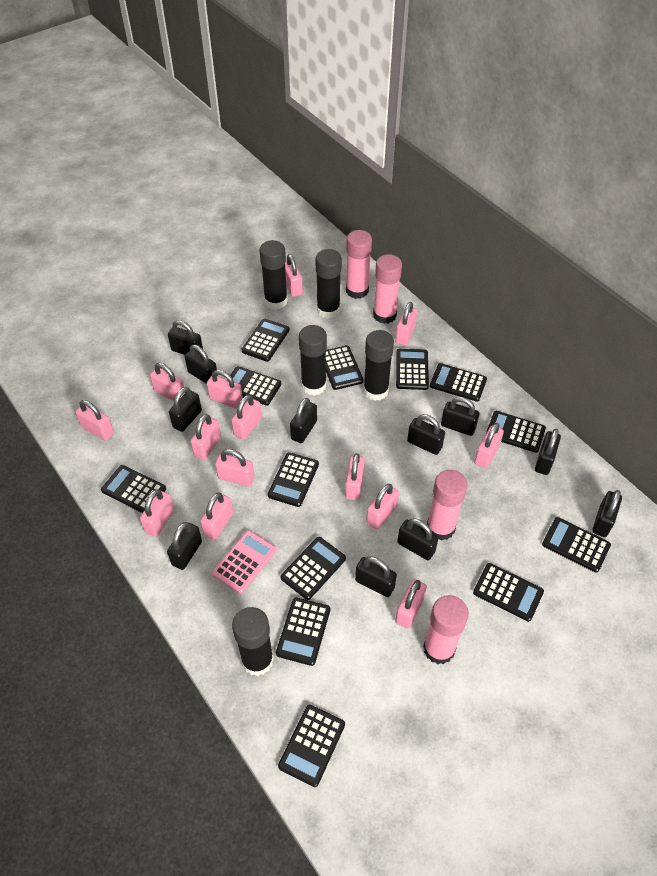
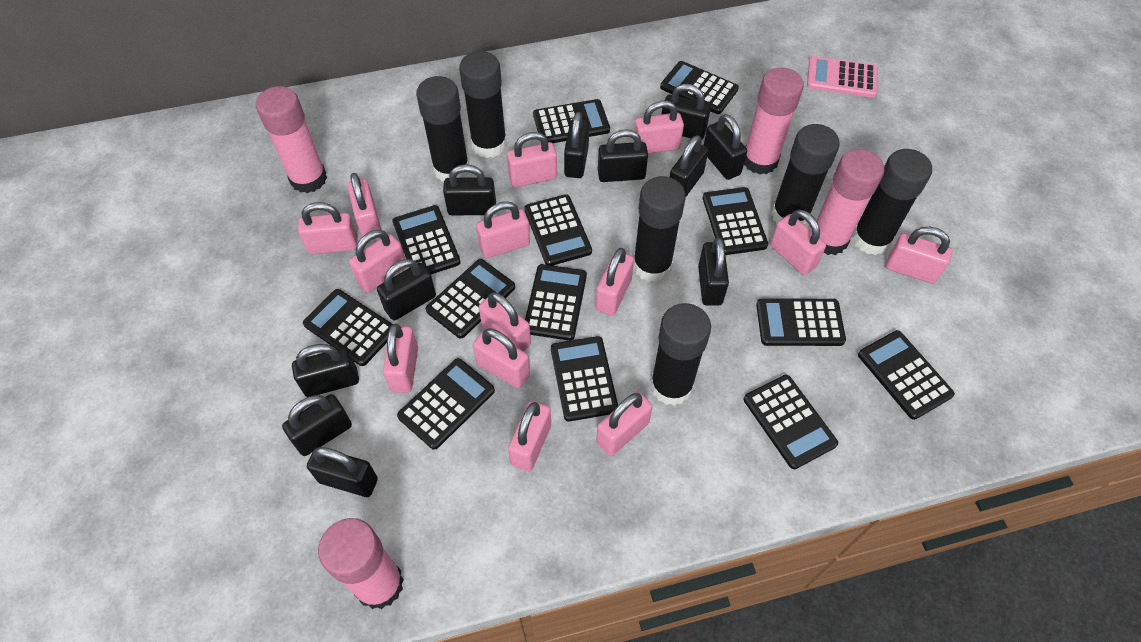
black glue stick: [232,607,274,676] [259,240,288,310] [299,325,327,396] [316,249,342,319] [363,330,394,401] = 5 -> [416,76,469,182] [459,51,507,158] [633,176,686,282] [650,303,711,406] [771,124,840,225] [852,149,932,255] = 6

